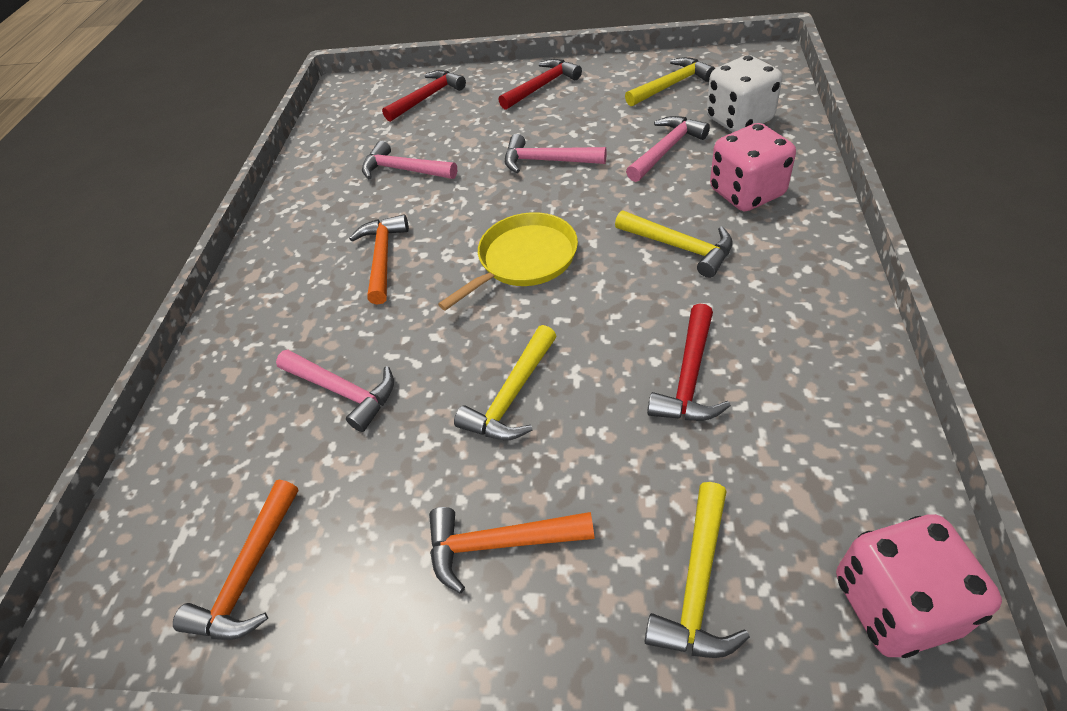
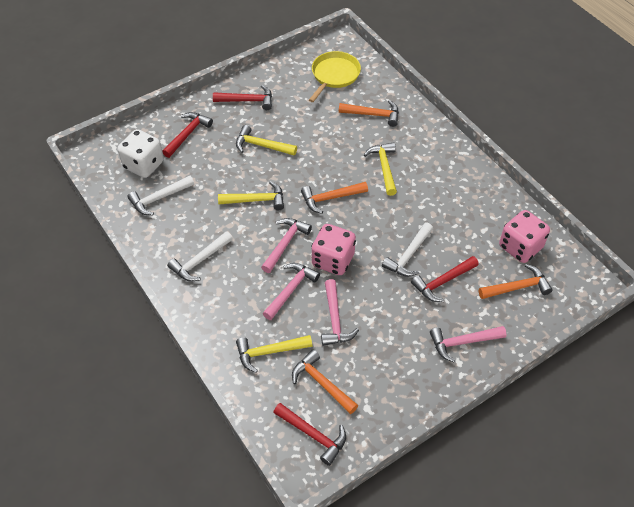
orange hammer: [173,480,298,640] [349,214,409,304] [429,507,595,593] = 3 -> [292,349,358,414] [301,182,368,214] [339,100,399,127] [479,264,553,299] = 4
red hammer: [382,70,466,122] [499,59,582,110] [647,303,731,421] = 3 -> [162,112,213,158] [213,85,272,110] [273,403,346,466] [411,256,479,302] = 4
white hammer: none = 0 -> [127,175,194,215] [167,231,233,281] [382,223,433,277] = 3

